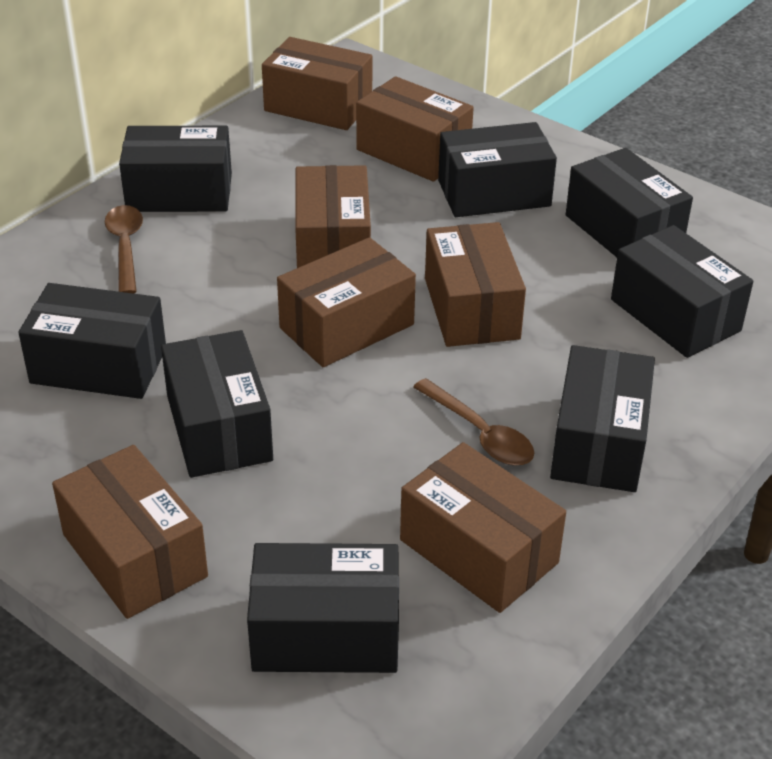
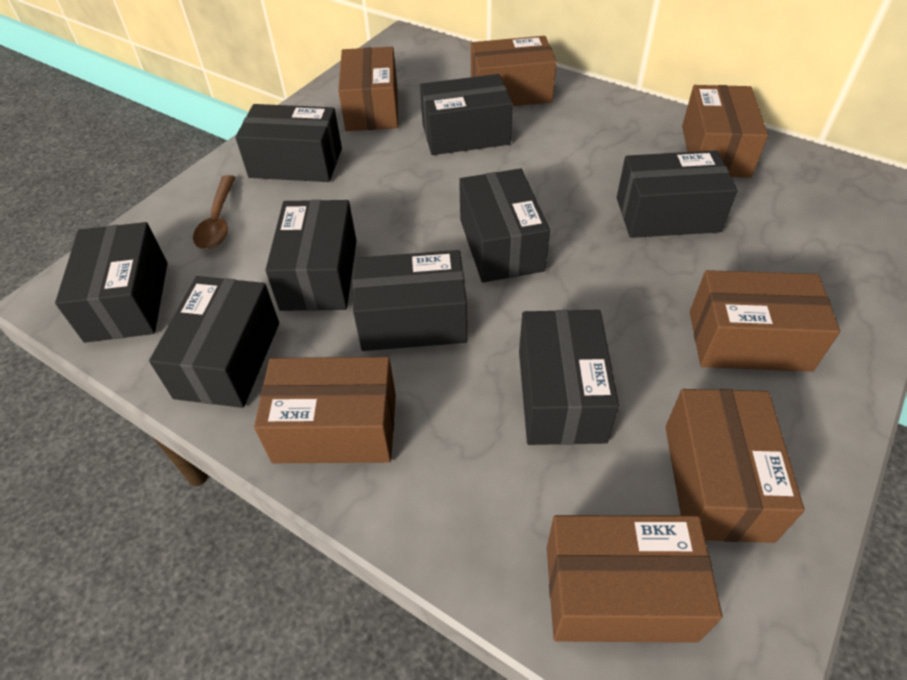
black box: [18,283,166,399] [119,126,232,212] [161,330,273,478] [247,543,399,673] [438,122,557,217] [550,345,655,492] [566,148,693,257] [611,225,754,358] = 8 -> [55,222,168,343] [149,276,279,408] [235,104,342,182] [266,200,357,311] [353,250,467,351] [420,74,513,155] [459,168,550,283] [519,310,619,445] [617,150,738,238] = 9
brown spoon: [105,205,143,294] [413,378,534,466] = 2 -> [193,175,235,249] = 1

